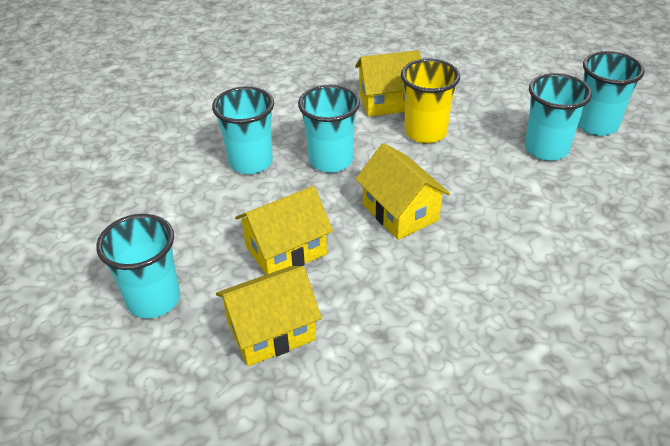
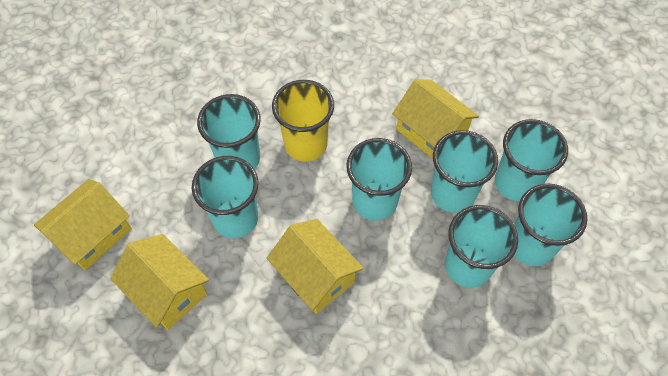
turquoise cup: [96,214,180,318] [212,86,274,174] [298,85,360,173] [525,73,592,161] [578,51,645,136] = 5 -> [192,156,259,238] [197,94,261,169] [346,138,412,221] [431,130,498,213] [445,205,518,288] [495,119,568,202] [514,183,587,266] = 7

